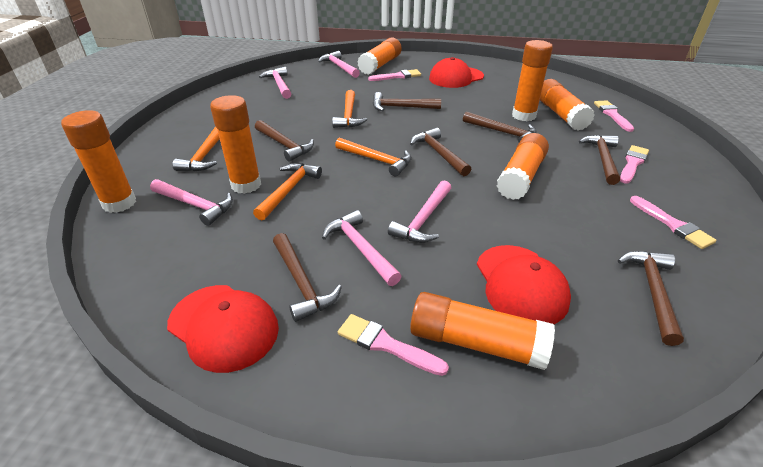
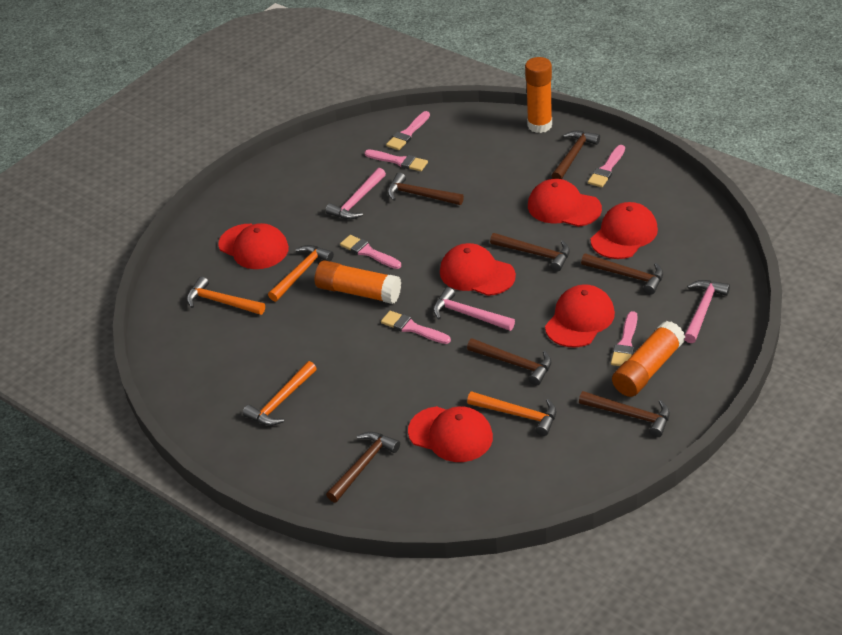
orange glue stick: [61,110,136,213] [210,95,261,194] [357,37,402,75] [410,292,555,370] [497,133,549,200] [512,40,553,121] [540,79,595,130] = 7 -> [315,260,401,304] [525,57,552,133] [612,321,685,397] = 3
pink brush: [338,314,449,376] [368,69,421,81] [594,100,634,132] [620,145,649,184] [630,196,716,249] = 5 -> [340,235,401,269] [364,149,428,171] [381,311,451,344] [386,111,430,150] [588,145,625,187] [611,311,637,366] = 6
pink hammer: [150,179,233,226] [259,67,291,99] [318,51,360,78] [322,210,402,286] [388,181,451,243] = 5 -> [325,168,386,219] [433,287,515,331] [684,280,730,343] = 3
red cap: [167,285,279,373] [429,57,484,88] [477,245,571,324] = 3 -> [218,223,289,269] [408,406,493,462] [440,243,516,296] [528,179,602,227] [545,284,615,348] [591,202,658,259] = 6

